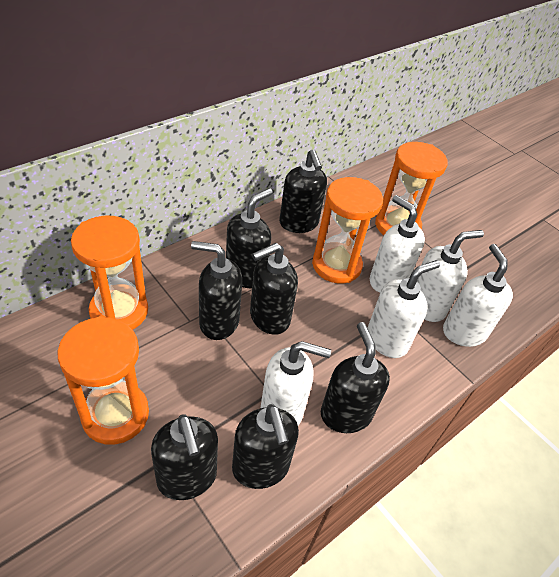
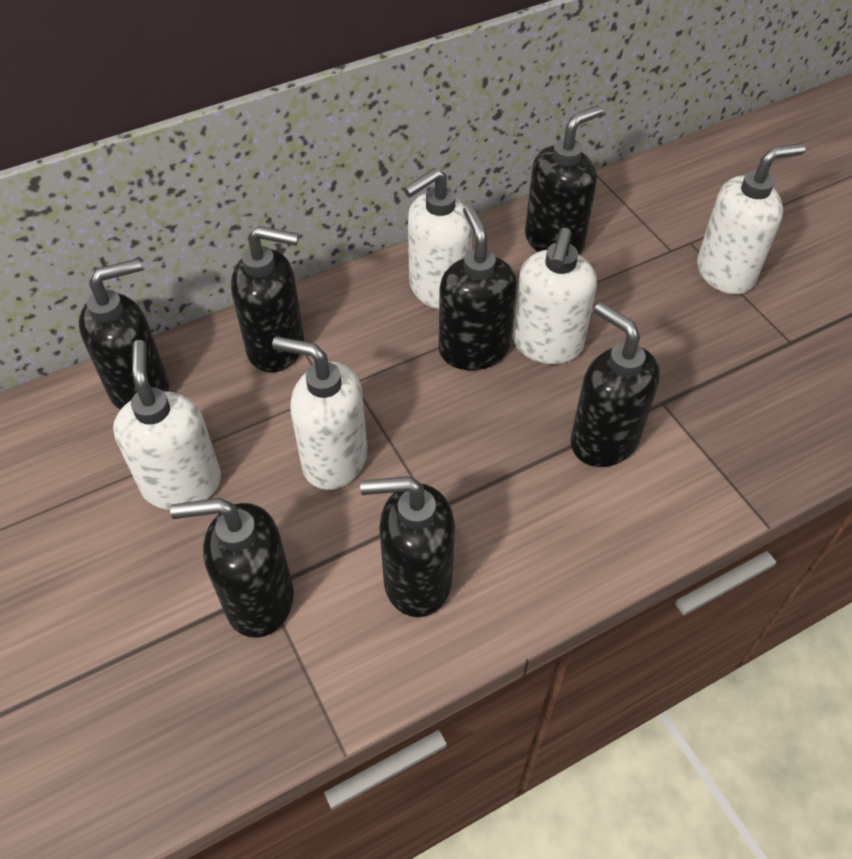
orange hourglass: [57,316,149,445] [71,216,148,330] [312,177,383,283] [375,142,448,235] = 4 -> none = 0

